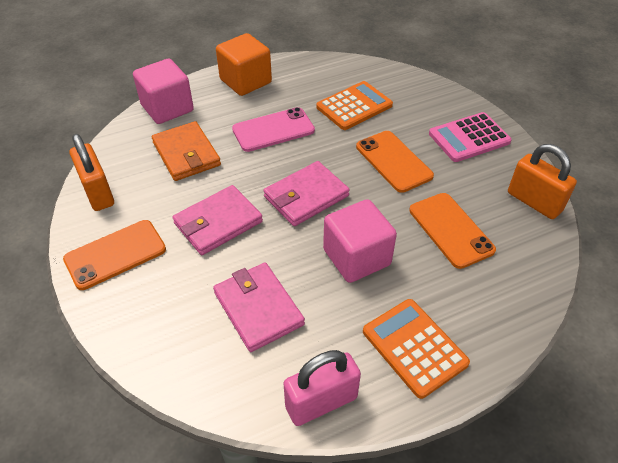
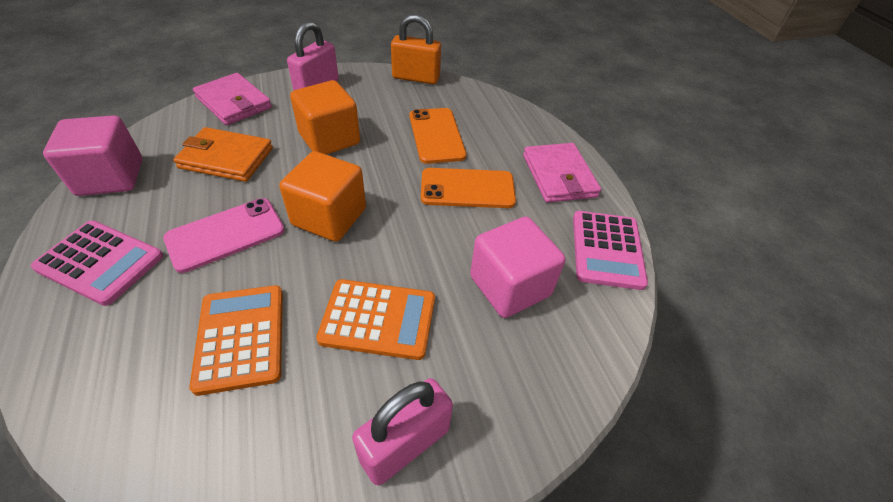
orange cube: [216,33,272,96] = 1 -> [279,151,366,242] [290,80,360,154] = 2
orange padlock: [70,134,114,211] [508,144,577,219] = 2 -> [391,14,441,84] = 1
orange phone: [63,220,166,290] [356,131,434,193] [409,193,496,269] = 3 -> [410,108,466,164] [421,168,516,208] = 2
pink calculator: [429,112,512,162] = 1 -> [31,220,163,306] [573,211,648,290] = 2
pink padlock: [283,350,361,426] = 1 -> [287,21,339,90] [352,378,453,485] = 2
pink wallet: [172,185,263,255] [213,262,305,352] [263,161,350,226] = 3 -> [193,73,272,125] [523,143,601,203] = 2

